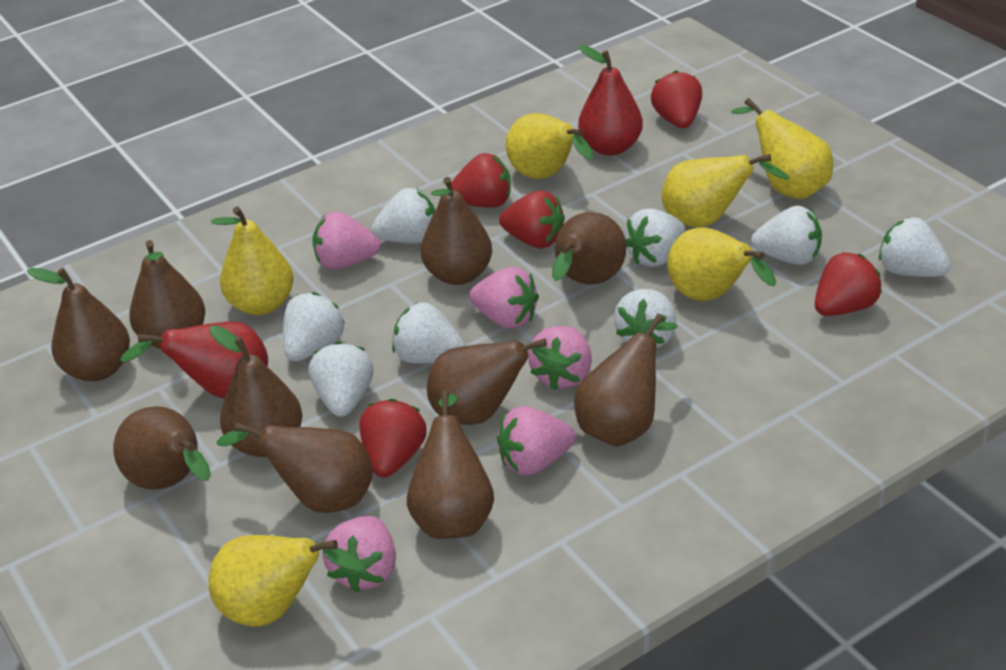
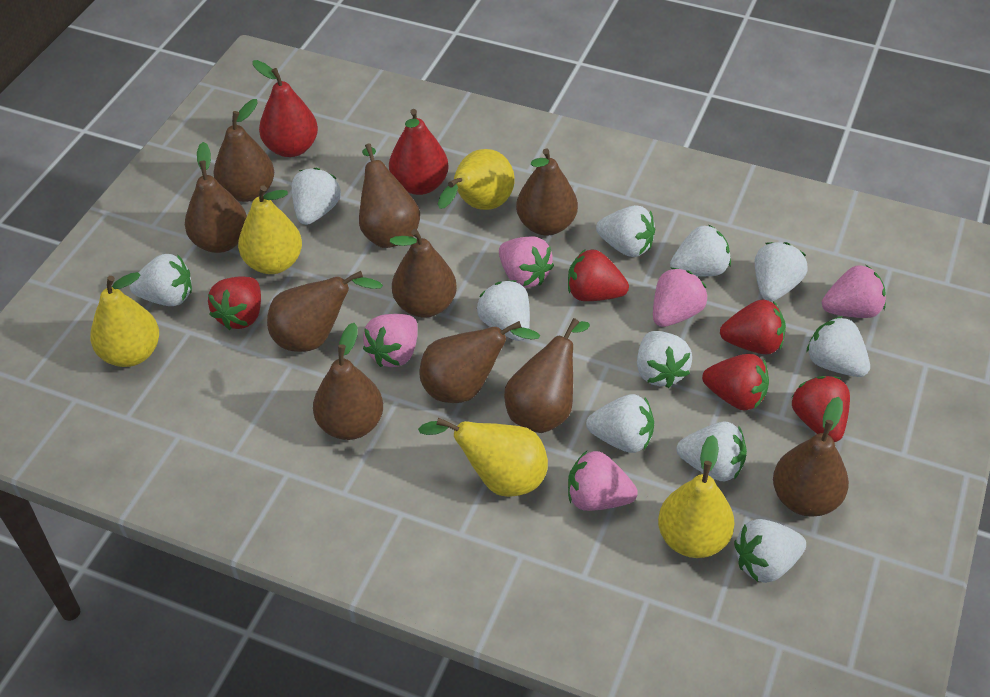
white strawberry: [283,292,345,361] [309,342,373,417] [371,188,435,244] [392,302,465,364] [614,289,676,348] [624,209,685,267] [751,206,822,265] [879,217,951,277] = 8 -> [130,254,192,306] [292,168,341,225] [477,280,530,341] [586,394,654,453] [596,205,655,257] [637,331,692,388] [670,224,731,276] [677,422,747,481] [734,519,806,583] [755,242,808,302] [806,316,870,377] = 11
yellow pear: [208,535,365,626] [211,207,294,315] [506,113,594,179] [661,154,789,227] [667,227,776,301] [731,98,833,199] = 6 -> [90,272,159,367] [238,185,302,274] [418,417,548,497] [438,149,515,210] [658,435,735,558] = 5

